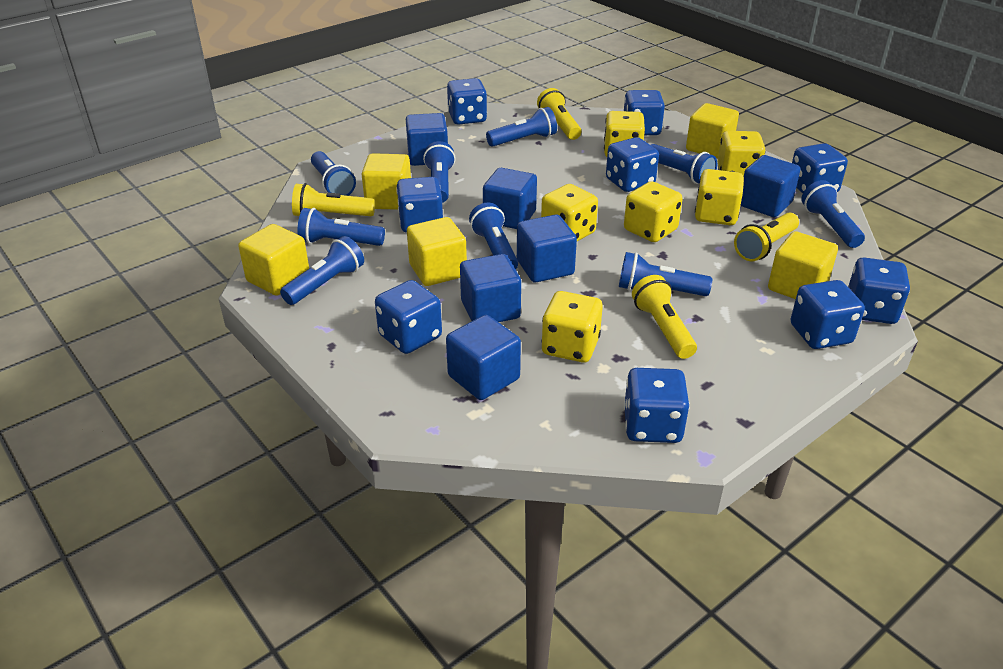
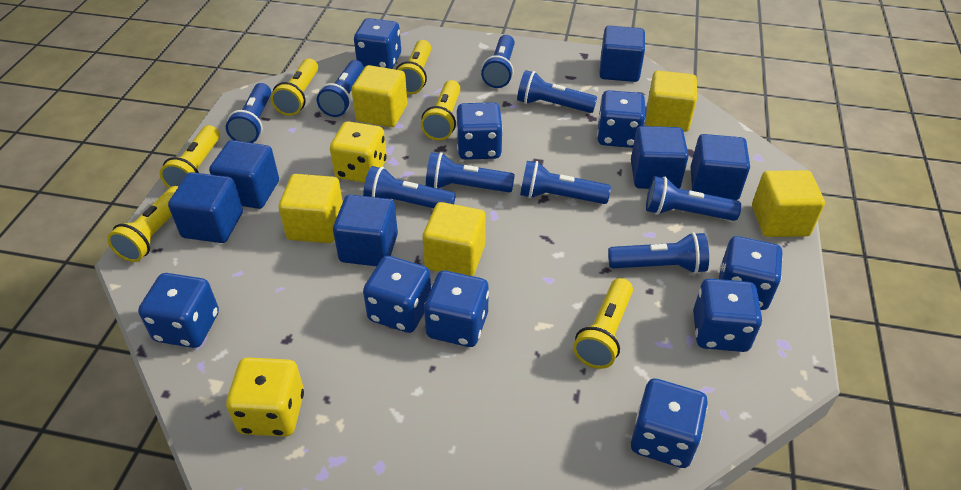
yellow dice: [541,184,598,241] [541,291,603,362] [604,111,645,157] [624,181,683,242] [695,169,744,225] [717,131,765,177] = 6 -> [226,357,304,437] [330,121,387,183] = 2
yellow flashlight: [292,183,375,216] [537,88,581,140] [632,275,697,359] [734,212,799,261] = 4 -> [107,186,179,262] [160,125,220,188] [271,59,318,116] [395,40,431,94] [421,80,461,140] [573,278,633,369] = 6

